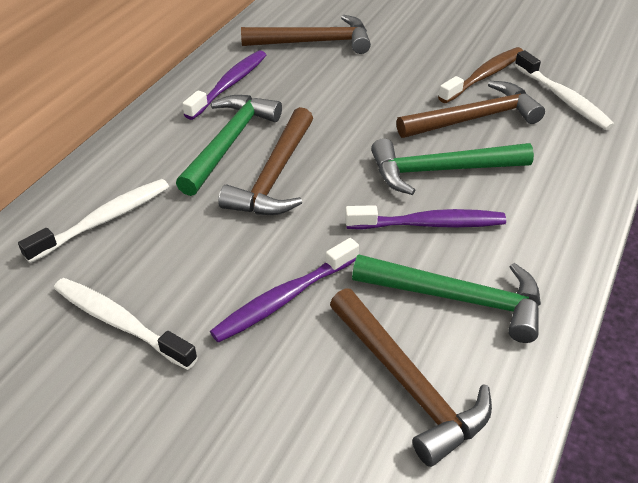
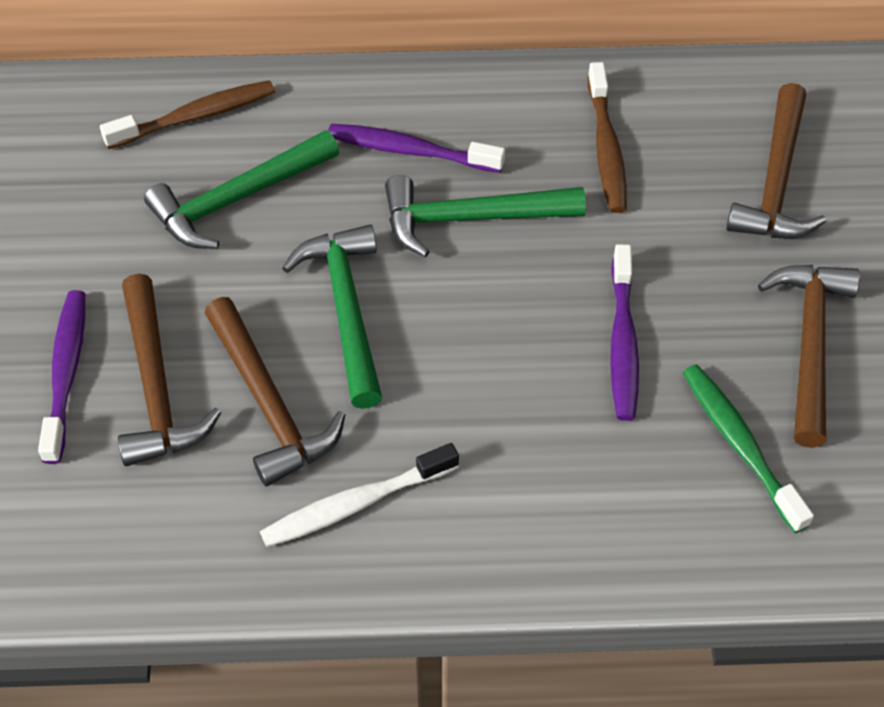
brown toothbrush: [438,47,524,103] = 1 -> [100,80,275,149] [588,62,627,213] = 2
green toothbrush: none = 0 -> [683,364,814,533] = 1
white toothbrush: [18,179,169,263] [54,278,198,370] [515,50,615,130] = 3 -> [260,443,459,547] = 1

